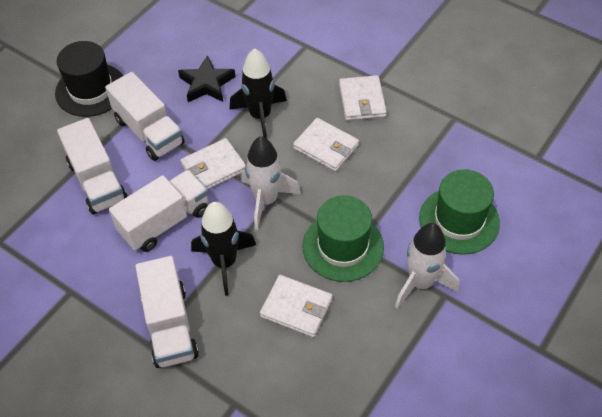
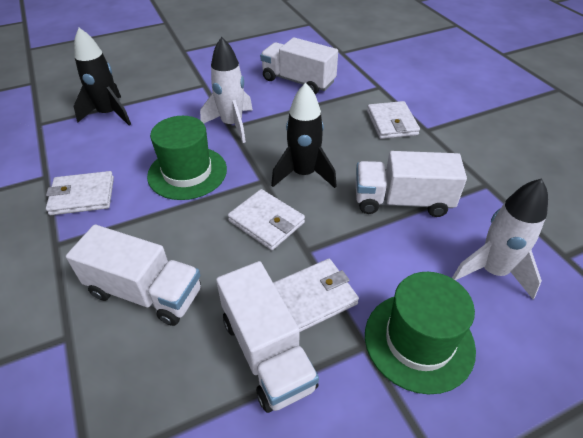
black hat: [55,41,123,117] = 1 -> none = 0
black star: [178,55,236,102] = 1 -> none = 0

